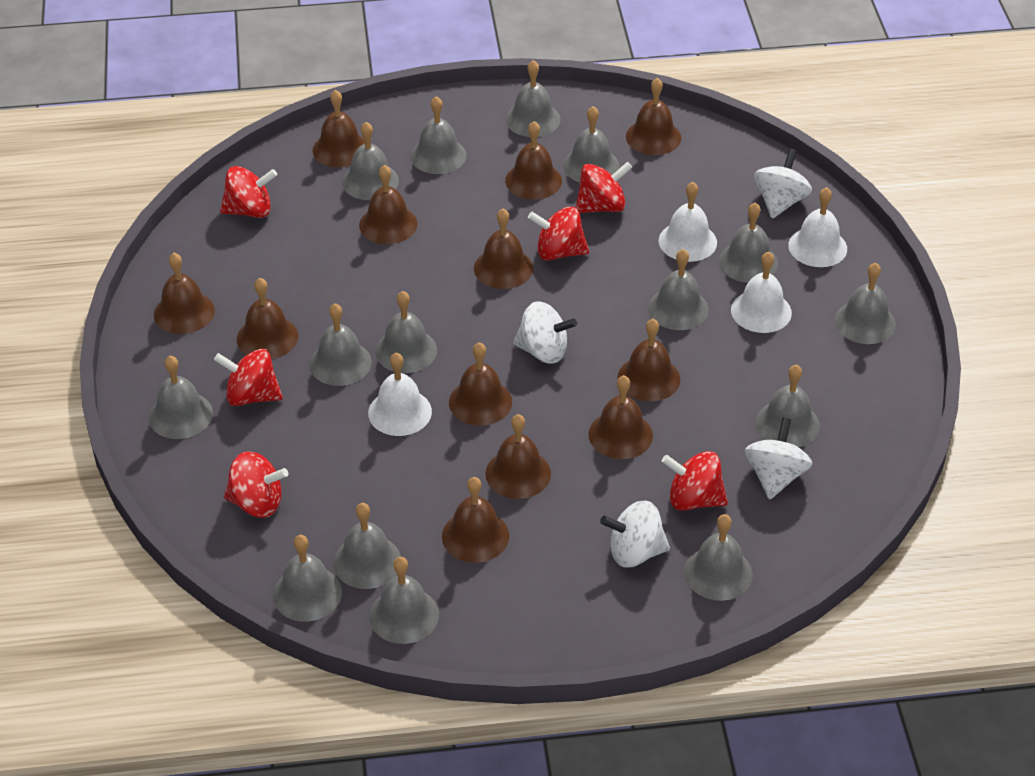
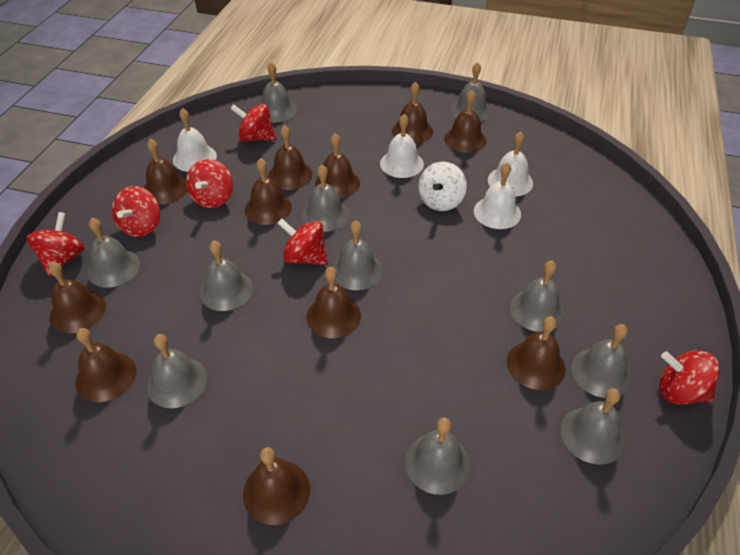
brown bell: [154,253,215,334] [237,278,298,359] [313,90,365,168] [359,165,417,244] [442,477,509,563] [449,342,512,426] [474,209,533,289] [485,414,551,499] [505,121,562,200] [588,375,653,459] [618,319,680,402] [626,78,681,155] = 12 -> [48,262,106,333] [75,328,136,402] [144,139,188,204] [243,447,310,525] [245,158,292,225] [268,125,313,190] [306,267,361,338] [315,133,360,198] [392,82,433,144] [444,90,486,153] [507,316,565,390] = 11
grey bell: [149,356,213,439] [273,535,342,621] [309,303,372,386] [333,503,401,589] [342,122,399,200] [369,557,439,644] [375,291,437,373] [410,96,467,174] [505,60,560,137] [563,106,619,182] [648,249,709,330] [684,514,753,601] [719,203,778,283] [756,364,820,447] [834,263,896,344] = 15 -> [87,218,140,288] [147,334,207,408] [200,240,253,311] [262,62,297,122] [302,165,349,232] [332,221,383,290] [405,418,470,495] [451,62,491,122] [510,260,565,332] [561,388,625,465] [571,324,631,398] = 11
white spinning top: [513,302,577,364] [600,501,670,567] [745,417,812,500] [754,148,812,218] = 4 -> [418,161,467,211] = 1

